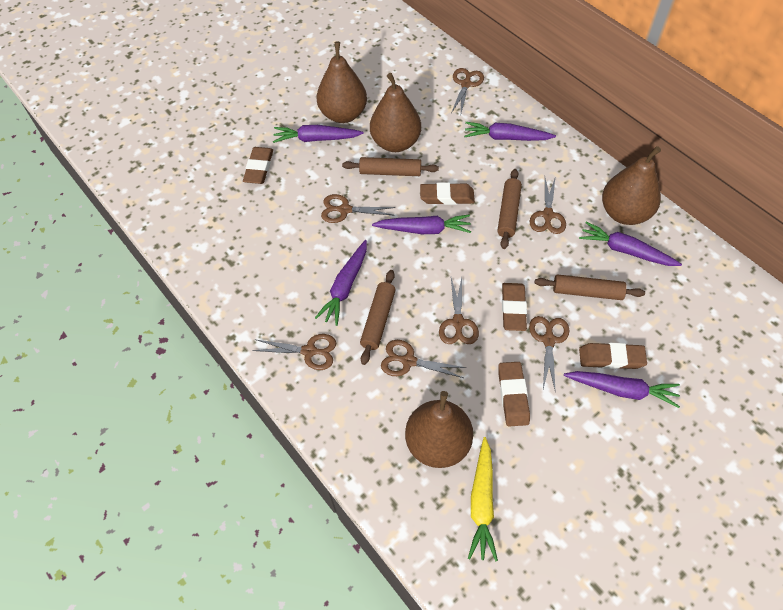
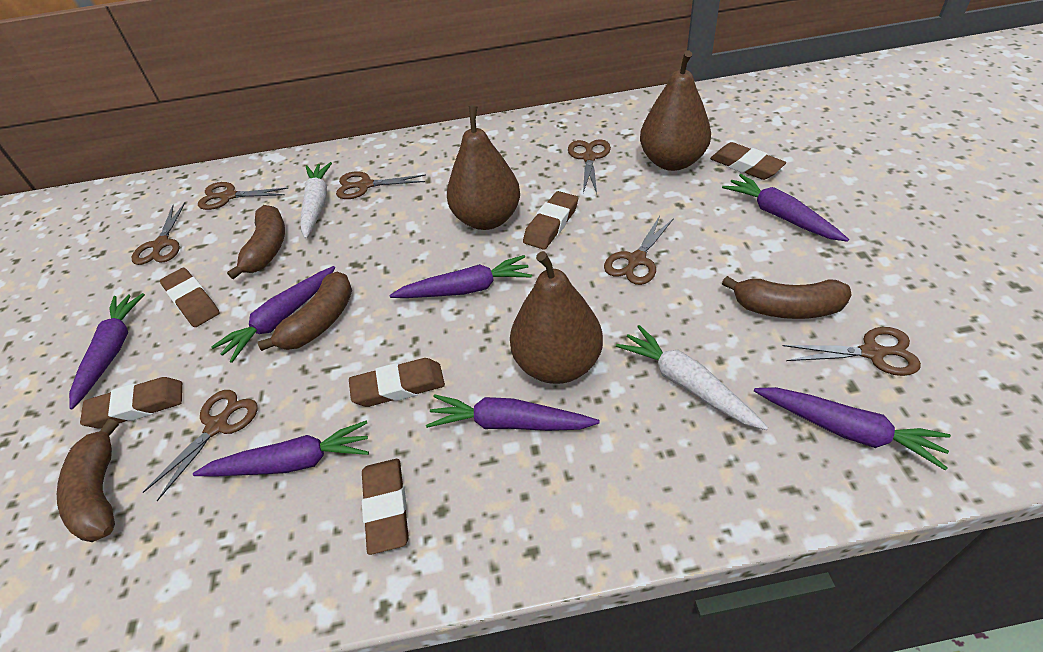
brown banana: none = 0 -> [57,419,119,542] [227,205,285,279] [258,272,352,351] [722,276,851,319] = 4
brown eraser: [243,147,273,184] [420,182,475,205] [498,362,530,426] [502,283,527,331] [579,343,647,369] = 5 -> [80,377,182,429] [160,268,220,327] [349,358,445,407] [362,459,409,555] [523,191,578,250] [710,142,786,180] = 6
brown pear: [317,42,367,123] [370,73,421,152] [405,391,473,468] [602,146,661,225] = 4 -> [447,105,520,230] [510,251,603,384] [640,50,711,171] = 3
brown rolling pin: [342,157,439,176] [360,270,396,365] [497,169,522,249] [535,274,645,300] = 4 -> none = 0
purple carrot: [273,125,364,143] [315,240,367,326] [372,214,471,234] [464,122,556,141] [564,371,680,408] [579,222,682,266] = 6 -> [69,293,145,409] [193,421,369,477] [211,266,335,363] [389,255,532,298] [426,394,600,431] [722,174,849,242] [754,387,951,470] = 7
white carrot: none = 0 -> [301,162,332,239] [616,325,768,430] = 2
yellow carrot: [468,437,498,561] = 1 -> none = 0

